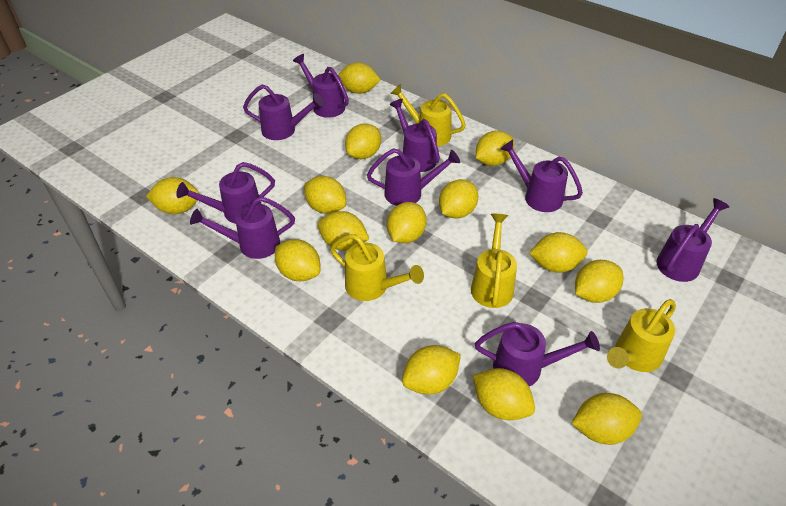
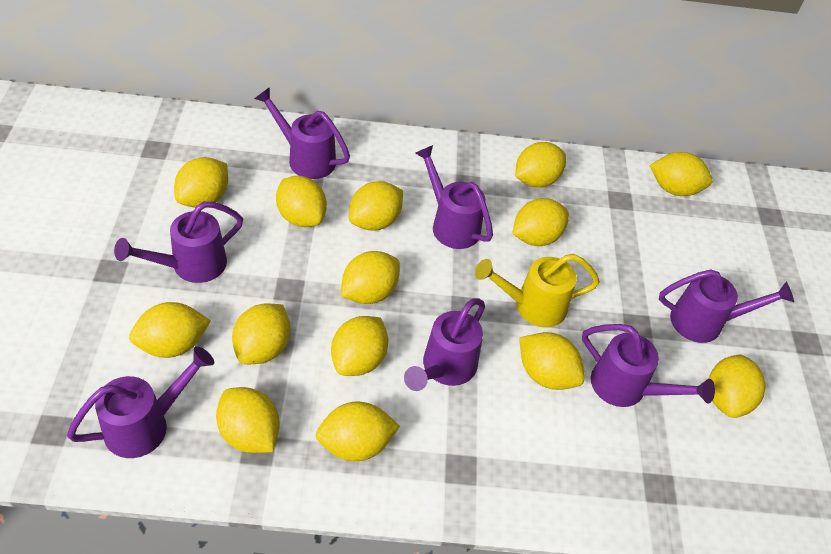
purple watering can: [176,162,275,224] [190,196,295,259] [243,84,324,140] [293,54,349,118] [367,148,460,206] [389,99,440,172] [475,322,600,386] [500,140,583,212] [656,198,729,282] = 9 -> [67,346,214,458] [114,201,243,283] [254,87,350,179] [404,298,485,391] [415,145,493,249] [582,324,715,407] [659,269,794,343] = 7
yellow watering can: [330,234,424,301] [390,84,466,146] [471,214,517,308] [607,299,676,372] = 4 -> [475,254,600,327] = 1

